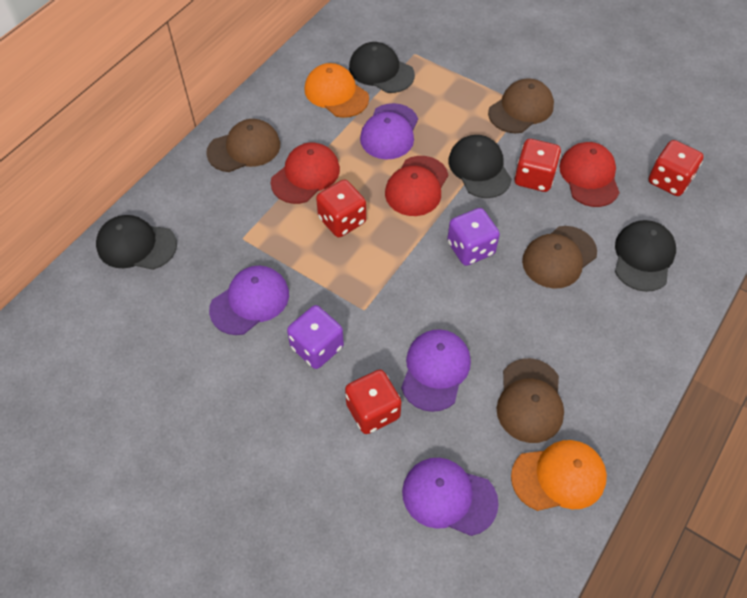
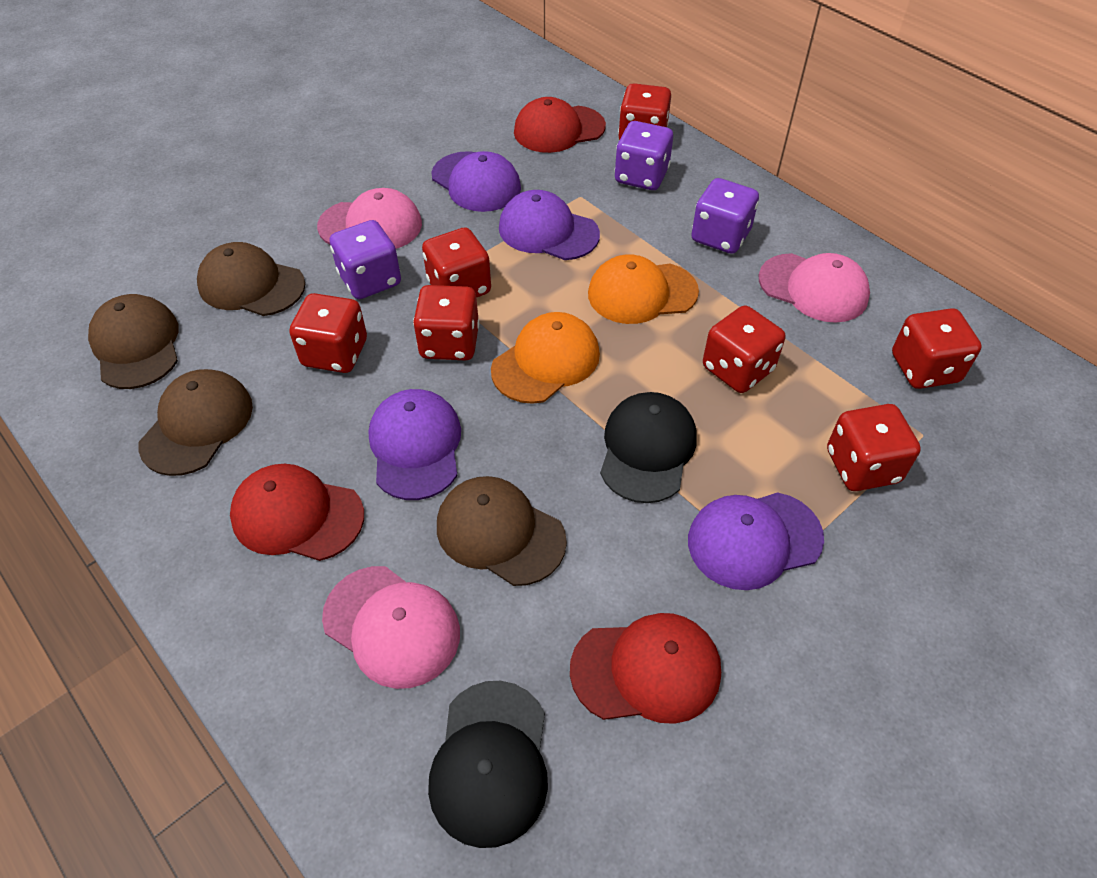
black cap: [96,215,177,270] [349,42,415,93] [449,135,512,198] [615,220,676,292] = 4 -> [428,681,548,848] [600,392,697,503] = 2
pink cap: none = 0 -> [317,188,422,249] [322,566,460,689] [759,253,870,323] = 3
purple dice: [287,305,344,369] [447,208,500,266] = 2 -> [330,220,401,299] [615,121,673,190] [691,178,759,254] = 3
red dice: [316,179,366,237] [345,370,401,434] [514,139,561,192] [649,140,704,196] = 4 -> [290,293,367,373] [413,285,479,360] [422,227,491,298] [618,83,671,140] [703,305,785,393] [827,404,921,491] [892,308,982,389] = 7

